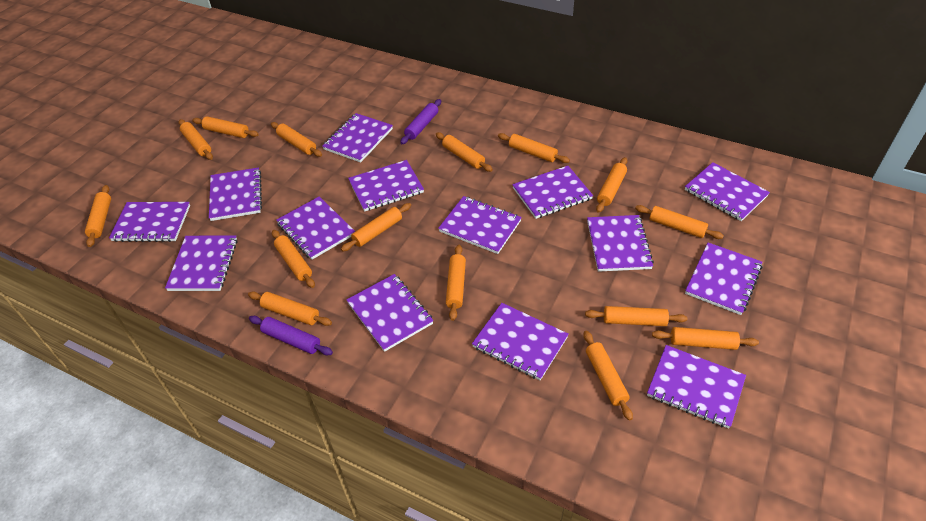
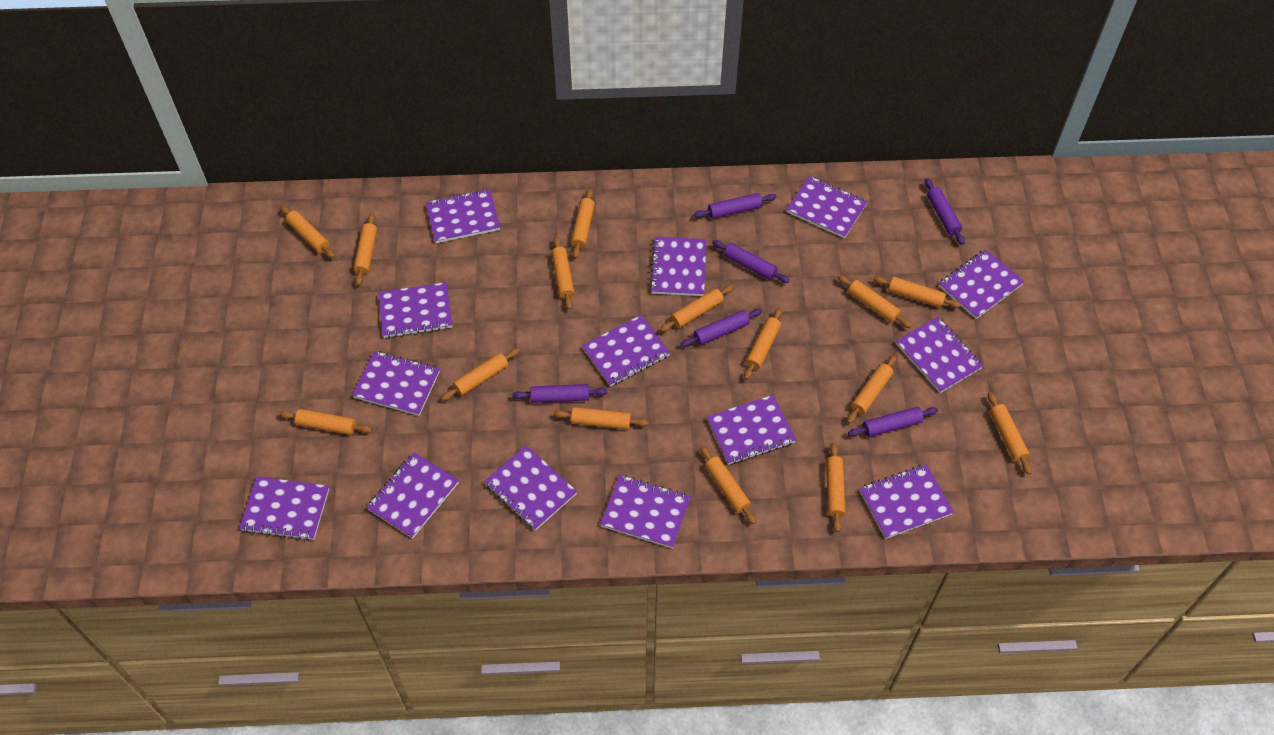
purple rolling pin: [249,316,333,355] [400,99,441,144] = 2 -> [512,384,607,403] [681,308,762,347] [694,193,776,219] [712,240,790,283] [848,407,938,437] [925,178,965,245] = 6

